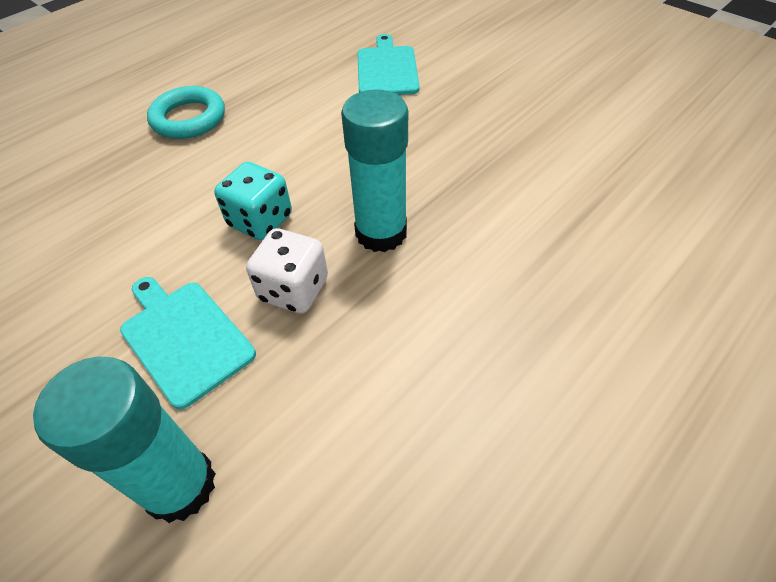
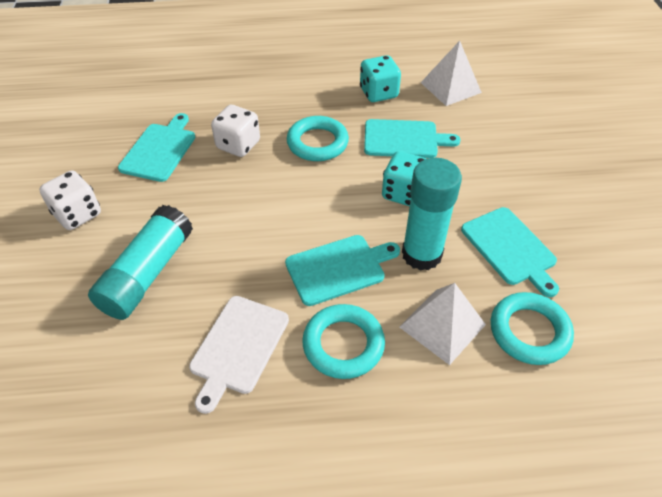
turquoise cutting board: [120,277,256,409] [357,34,420,95] = 2 -> [118,113,195,182] [285,235,400,306] [364,119,461,158] [461,207,559,297] = 4
turquoise dice: [214,162,292,240] = 1 -> [360,55,401,102] [382,151,426,206] = 2
turquoise ring: [147,86,225,139] = 1 -> [287,116,349,161] [302,304,385,379] [491,292,574,365] = 3
white cutting board: none = 0 -> [189,296,289,414] = 1
white dice: [246,228,328,313] = 1 -> [39,170,101,230] [211,105,260,157] = 2
white pyramid: none = 0 -> [400,283,486,365] [421,41,482,106] = 2

